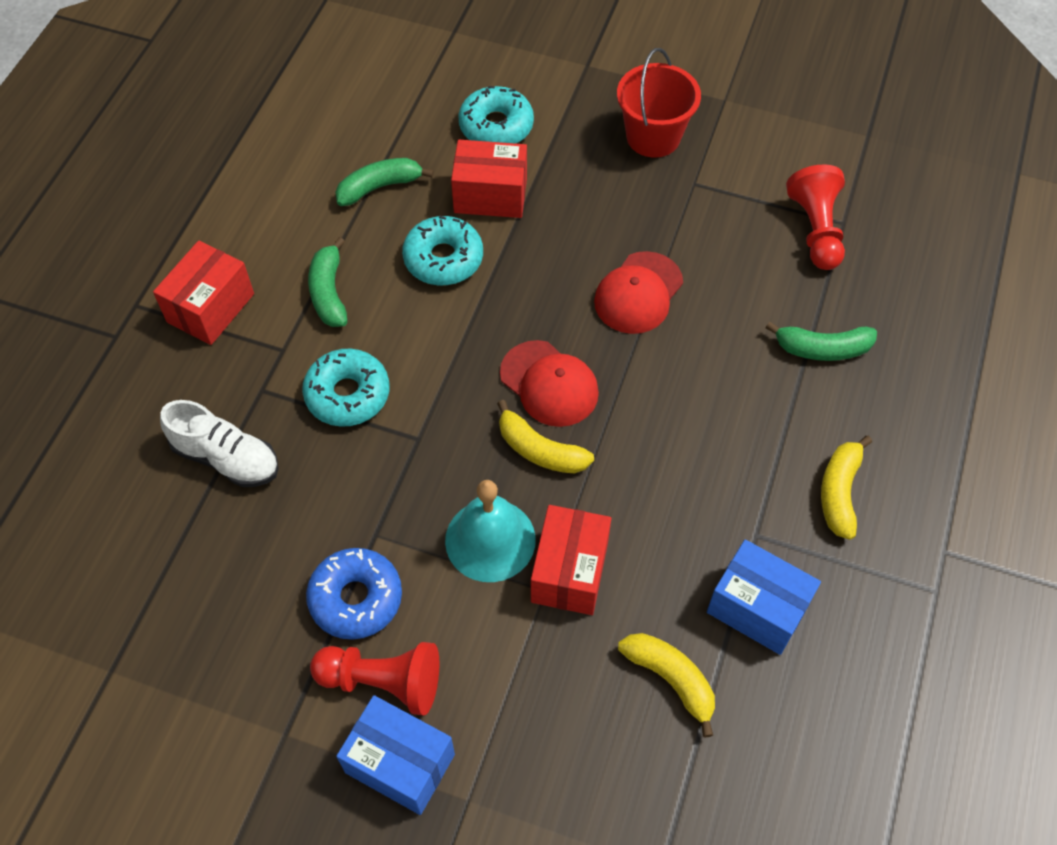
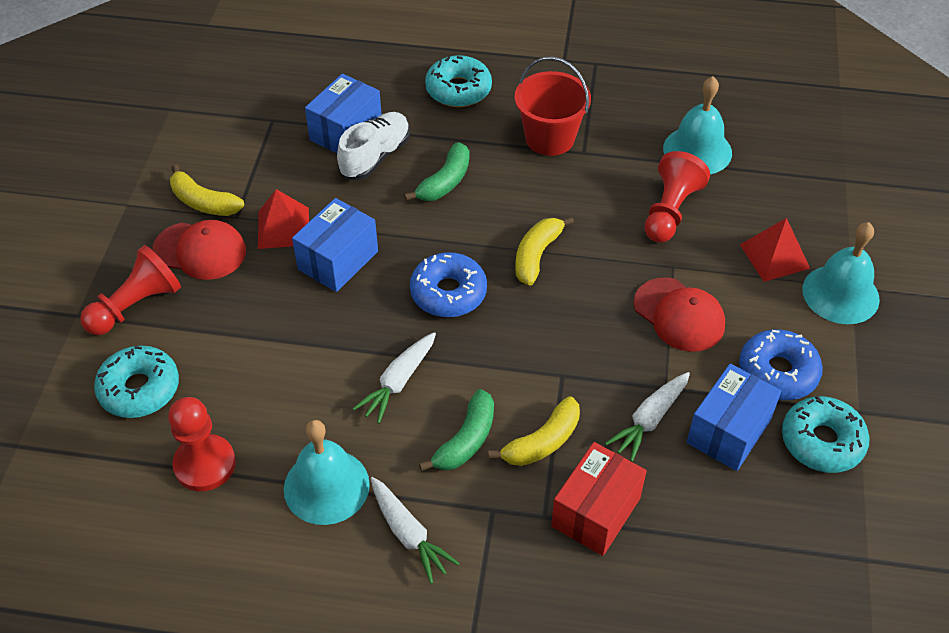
blue box: [336,695,455,815] [707,540,821,655] = 2 -> [292,198,378,292] [305,74,382,153] [687,364,781,471] = 3
blue donut: [306,548,402,640] = 1 -> [410,252,487,317] [739,329,823,400] = 2
green banana: [308,237,347,327] [335,158,434,206] [766,322,877,361] = 3 -> [404,142,469,201] [419,389,494,471] = 2
red box: [153,241,254,345] [451,140,527,218] [531,505,611,615] = 3 -> [551,442,647,556] = 1
red pawn: [310,642,439,716] [786,164,845,270] = 2 -> [80,245,181,335] [168,397,236,491] [644,151,710,243] = 3
red pyramid: none = 0 -> [258,189,309,249] [740,218,810,282] = 2
turquoise bell: [445,480,536,582] = 1 -> [284,420,370,525] [663,76,732,174] [802,222,880,324] = 3
white carrot: none = 0 -> [353,332,436,424] [370,477,460,584] [605,372,690,462] = 3

